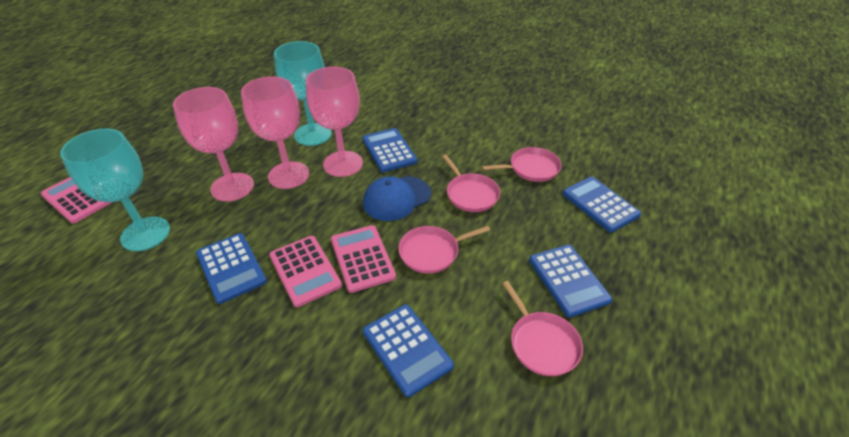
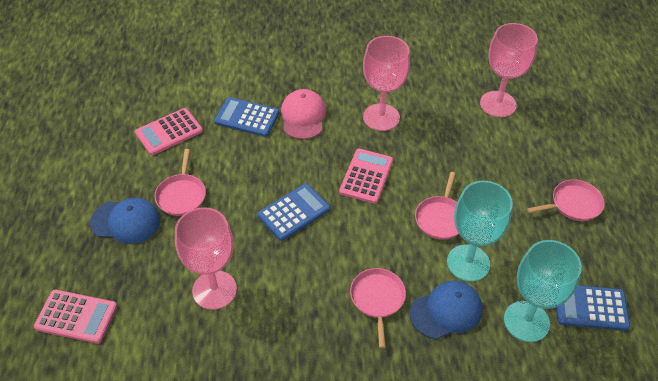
blue calculator: [196,233,267,304] [362,128,417,172] [363,304,454,397] [529,245,612,317] [563,177,641,233] = 5 -> [214,97,279,137] [258,184,330,241] [556,285,630,331] = 3
blue cap: [363,176,431,221] = 1 -> [90,198,161,244] [409,281,483,339] = 2
pink cap: none = 0 -> [281,89,326,139] = 1

